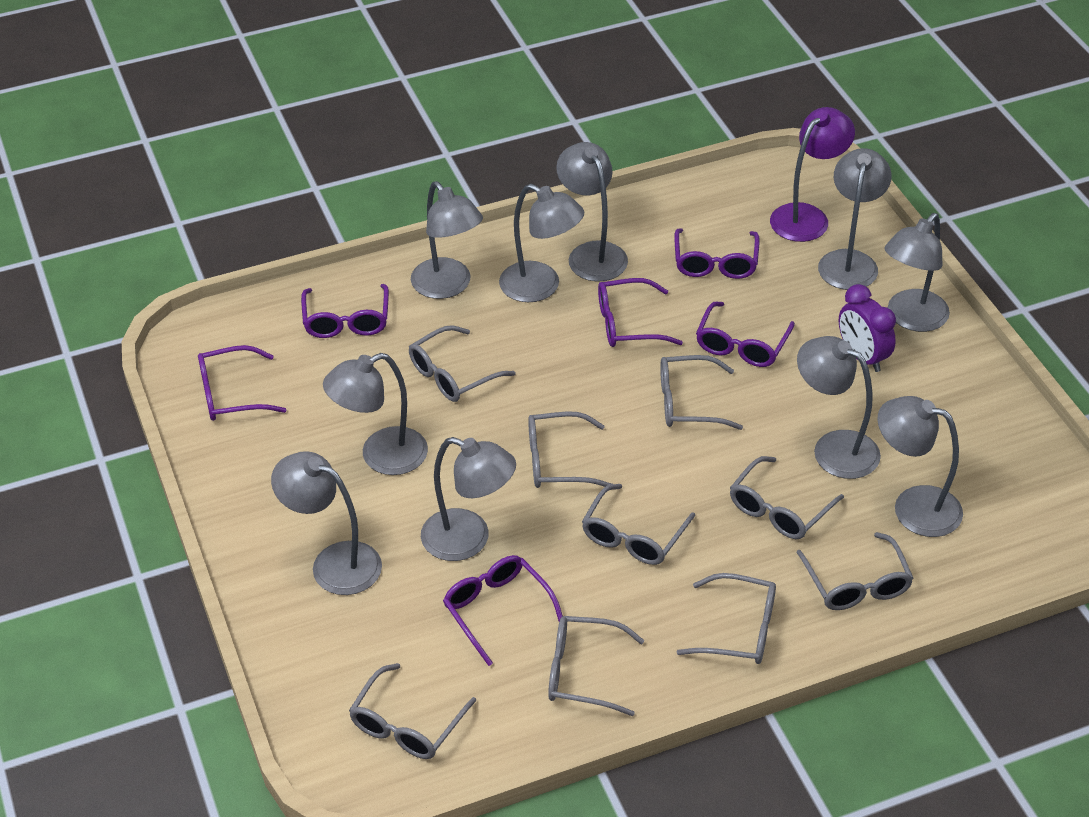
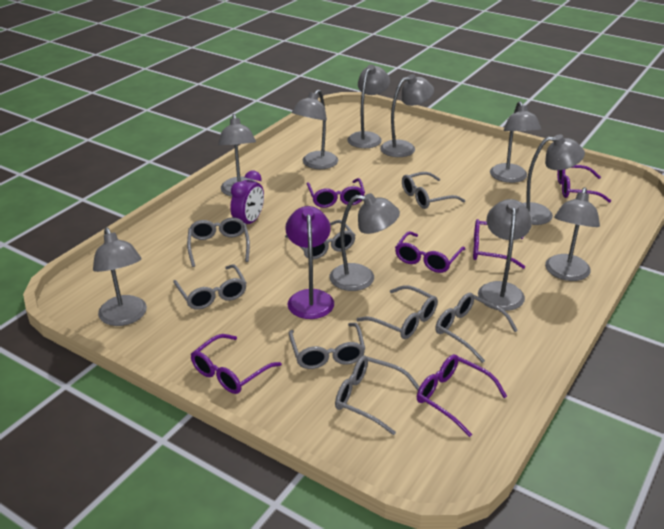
grey glasses: [349,663,476,759] [409,325,516,402] [528,411,612,488] [548,616,645,716] [582,484,695,565] [660,355,743,430] [677,573,776,664] [730,456,844,539] [796,532,914,610] = 9 -> [173,264,246,310] [187,217,250,267] [285,220,356,259] [289,323,365,369] [335,356,420,435] [356,285,438,339] [402,172,465,209] [435,293,518,363] = 8

